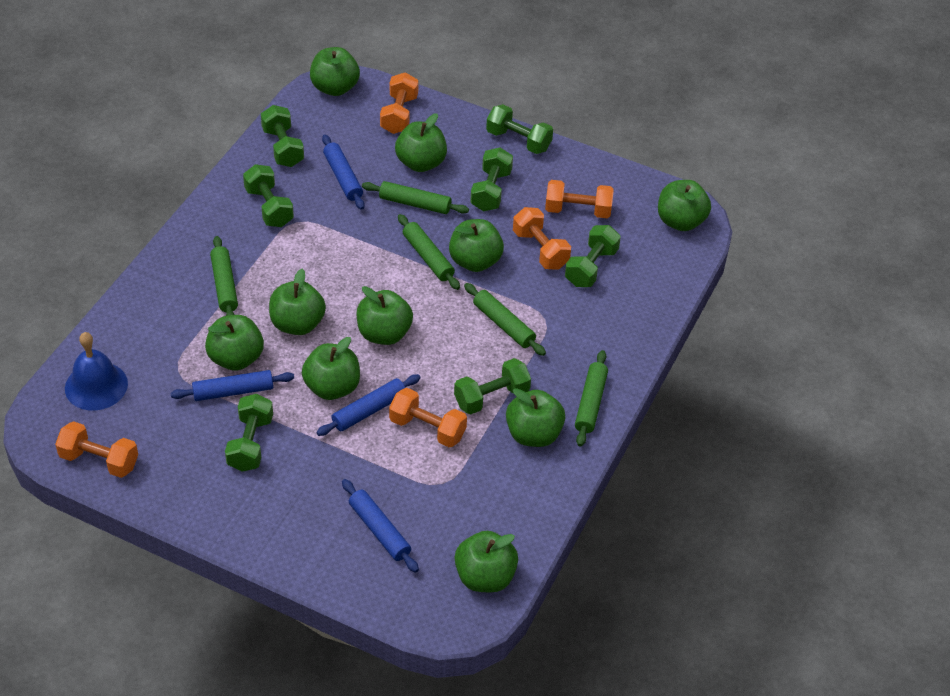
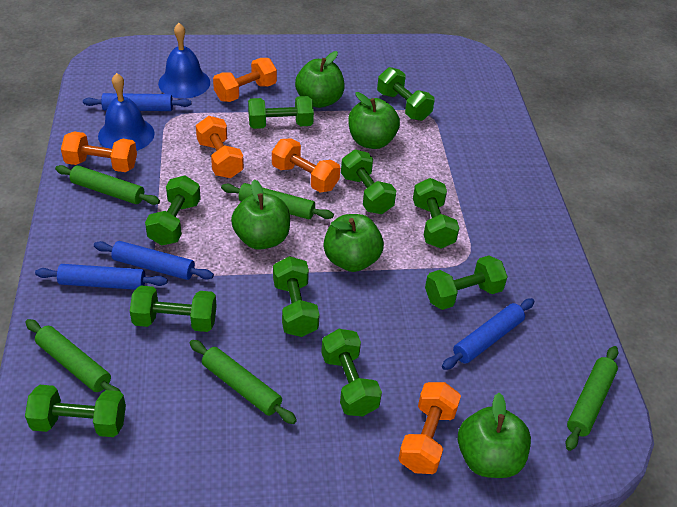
blue bell: [65,332,128,411] = 1 -> [98,73,155,151] [158,23,210,99] = 2
green apple: [205,315,264,371] [269,269,326,335] [302,337,360,400] [310,47,360,96] [356,286,413,345] [395,113,447,172] [449,219,504,272] [455,531,518,592] [506,388,565,447] [658,180,711,231] = 10 -> [231,179,290,250] [295,51,345,108] [324,214,384,272] [348,92,400,149] [458,393,531,478] = 5
green dumbbell: [225,394,273,472] [243,164,294,227] [261,105,304,167] [454,358,531,414] [470,147,513,211] [486,104,553,154] [565,225,621,287] = 7 -> [25,385,126,437] [130,286,217,332] [145,176,201,246] [248,96,314,129] [273,256,320,337] [321,329,382,416] [341,150,396,214] [377,67,434,121] [413,178,459,249] [425,255,508,310] = 10

